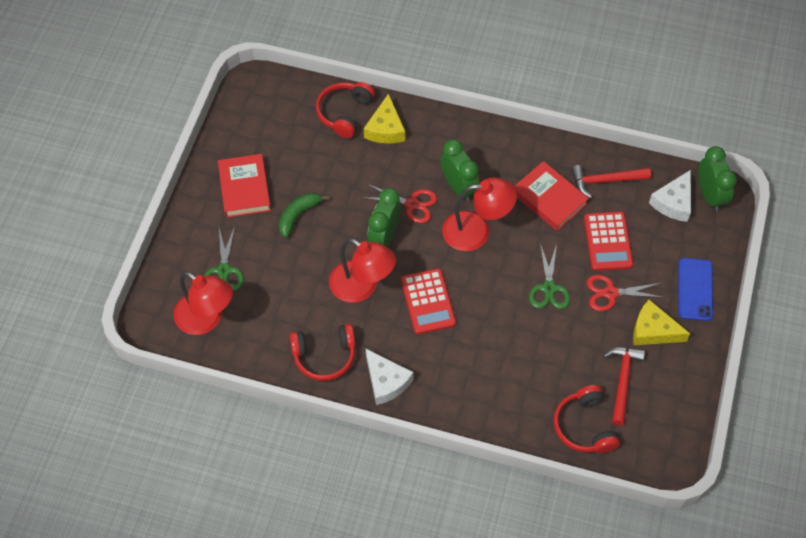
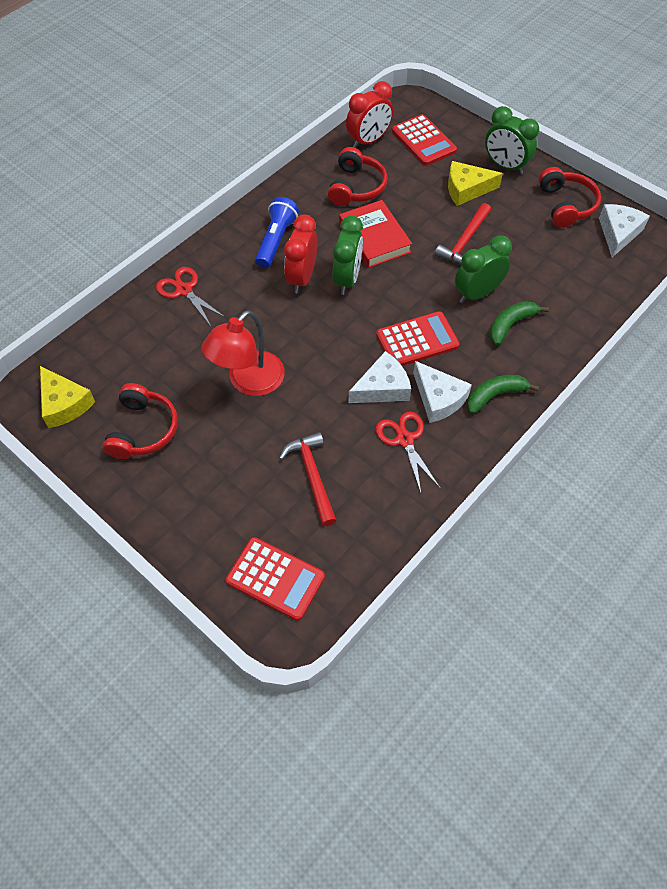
blue flashlight: none = 0 -> [255,197,299,268] = 1
blue phone: [678,258,713,321] = 1 -> none = 0
green banana: [279,193,329,238] = 1 -> [467,375,539,414] [489,301,549,345] = 2
green scissors: [204,226,244,291] [529,243,570,309] = 2 -> none = 0
red book: [218,154,271,218] [514,161,589,231] = 2 -> [339,200,412,268] = 1
red calculator: [401,269,456,334] [584,211,633,271] = 2 -> [226,537,325,621] [376,311,459,366] [392,114,457,166] = 3
red clock: none = 0 -> [284,215,317,293] [346,81,393,148] = 2
red lamp: [174,271,233,335] [329,238,396,303] [442,178,517,251] = 3 -> [201,310,285,396] = 1
white cheese: [366,349,414,405] [649,170,691,222] = 2 -> [349,351,411,403] [413,361,472,423] [599,204,650,257] = 3

